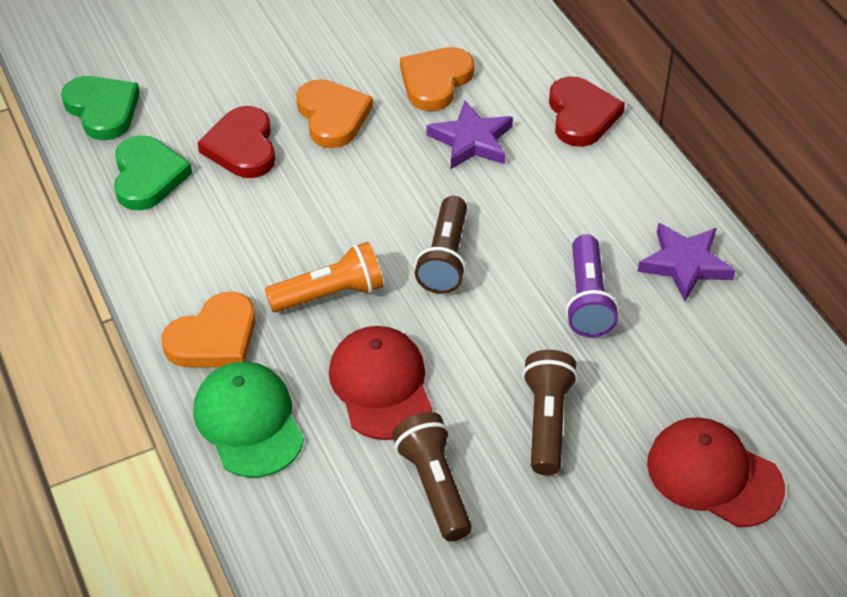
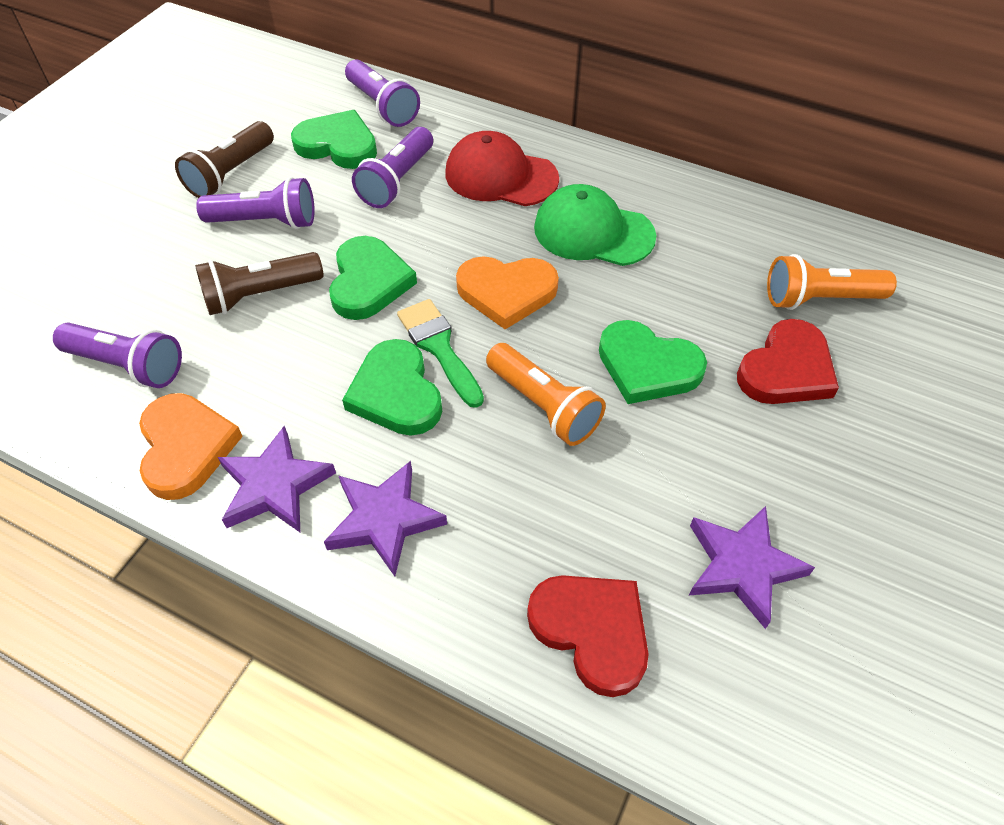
brown flashlight: [392,412,472,541] [415,196,467,294] [522,350,578,475] = 3 -> [175,121,274,198] [195,252,324,315] = 2
green brush: none = 0 -> [397,299,484,408] = 1
green heart: [61,76,140,140] [114,135,192,210] = 2 -> [291,110,377,169] [329,236,417,320] [342,339,442,436] [599,320,707,404] = 4
orange flashlight: [265,242,384,312] = 1 -> [486,343,606,446] [767,254,897,310] = 2
orange heart: [162,292,256,367] [296,79,373,148] [400,47,474,111] = 3 -> [139,393,243,500] [456,256,559,329] = 2
purple flashlight: [566,234,619,337] = 1 -> [53,323,182,388] [196,177,315,229] [345,59,420,127] [352,127,433,208] = 4
purple star: [426,101,513,169] [637,223,736,301] = 2 -> [218,425,336,532] [324,461,447,576] [689,506,815,629] = 3
red cap: [329,326,432,440] [647,417,785,527] = 2 -> [446,131,559,206] = 1

